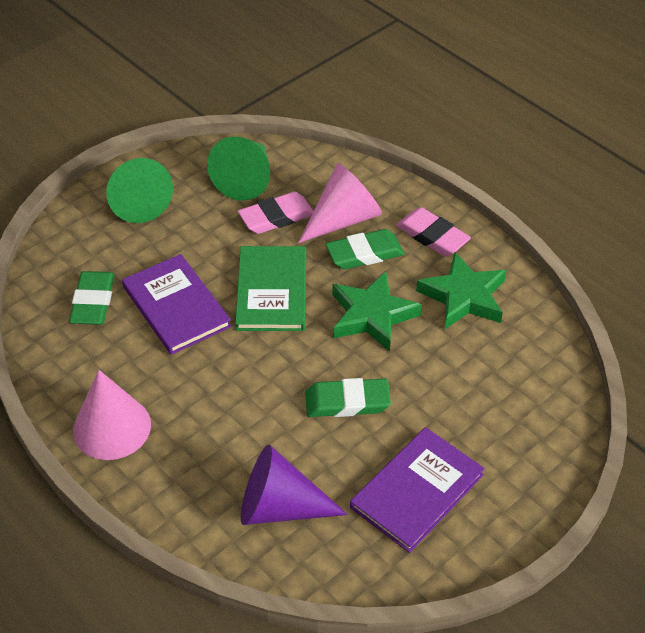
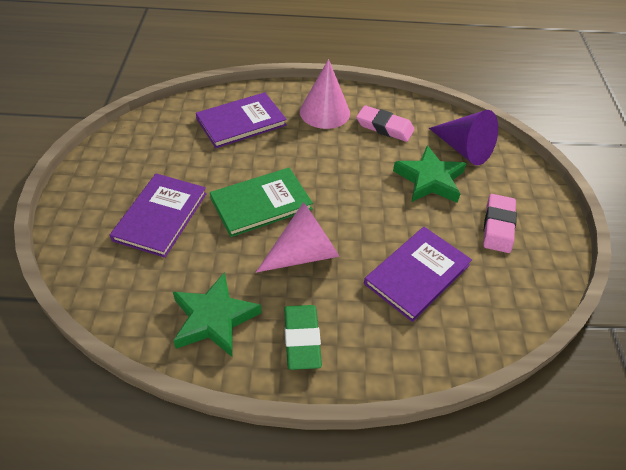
green cone: [106,158,173,223] [207,137,270,200] = 2 -> none = 0
green eraser: [69,271,115,325] [305,378,391,417] [326,229,404,269] = 3 -> [284,305,322,370] = 1
purple book: [122,254,231,355] [350,427,485,553] = 2 -> [110,173,207,258] [196,92,287,148] [364,227,472,322] = 3

